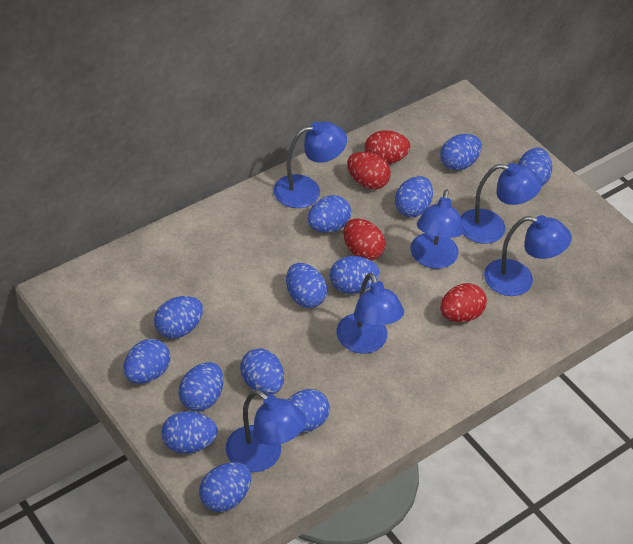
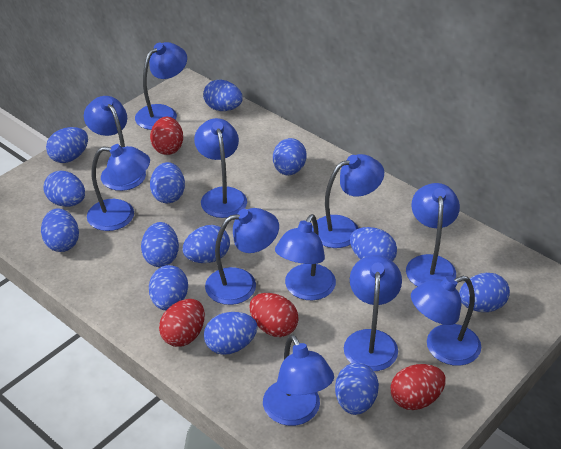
blue lamp: [226,390,306,472] [273,122,347,208] [336,273,404,354] [411,189,464,269] [461,163,542,244] [484,215,572,296] = 6 -> [84,96,146,191] [87,144,150,231] [135,42,187,130] [194,118,247,218] [205,208,279,305] [263,334,334,426] [275,214,336,300] [312,154,384,248] [344,255,402,371] [406,183,460,287] [411,276,481,366] = 11

